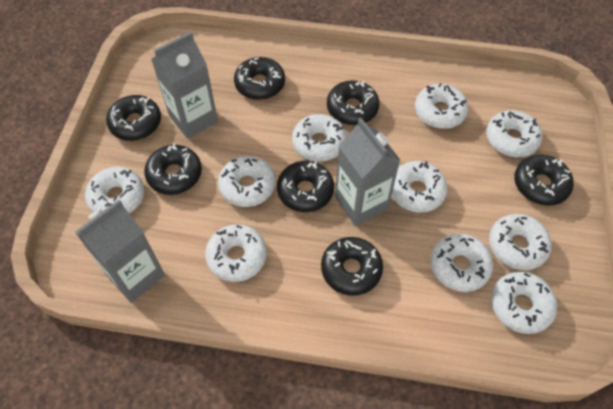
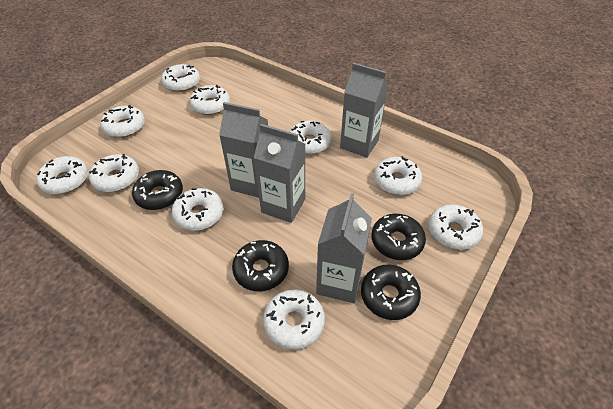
black donut: [106,95,161,141] [144,143,202,195] [234,57,285,100] [277,161,334,212] [321,237,383,296] [327,80,379,125] [514,155,574,206] = 7 -> [132,170,183,210] [232,240,289,291] [361,265,421,320] [371,214,426,260] = 4
grey carton: [75,200,165,303] [151,32,218,139] [335,118,400,226] = 3 -> [219,102,268,198] [254,124,305,223] [316,193,372,303] [340,63,388,158] = 4

